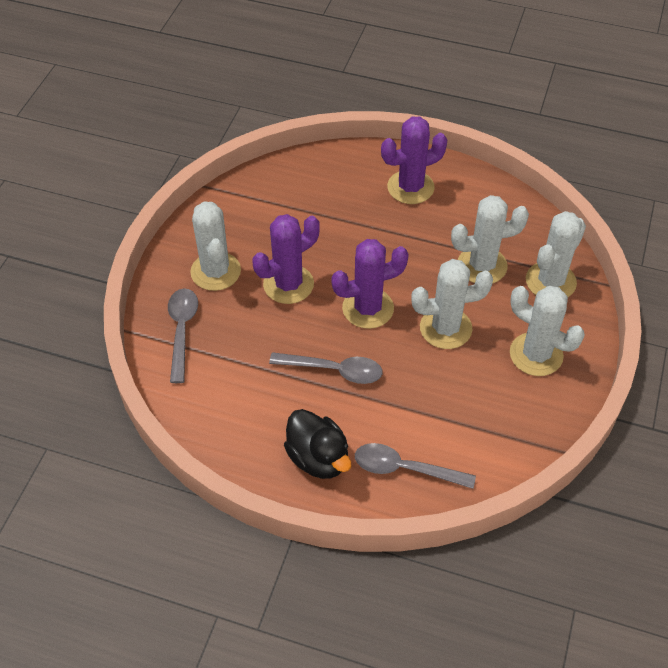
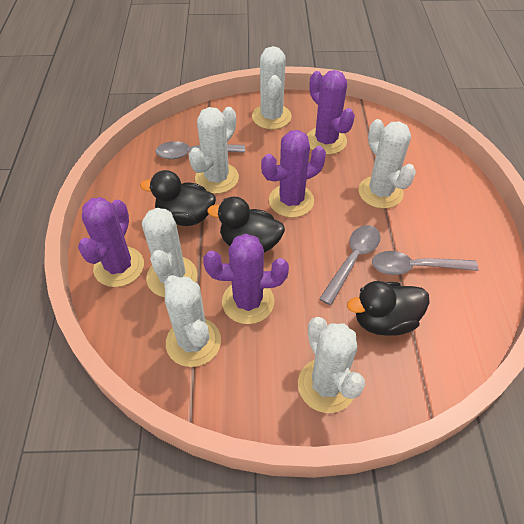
black duck: [284,409,351,479] = 1 -> [140,170,216,226] [207,197,285,252] [347,281,430,336] = 3
purple cactus: [252,214,320,304] [331,239,409,329] [381,117,447,204] = 3 -> [78,197,144,287] [203,234,289,324] [261,130,326,218] [307,70,355,155] = 4
white cactus: [190,201,241,291] [411,259,493,349] [451,195,529,284] [510,286,585,376] [526,211,586,297] = 5 -> [142,208,197,298] [164,275,221,367] [189,107,239,194] [252,46,291,129] [298,317,365,413] [358,119,416,209] = 6

